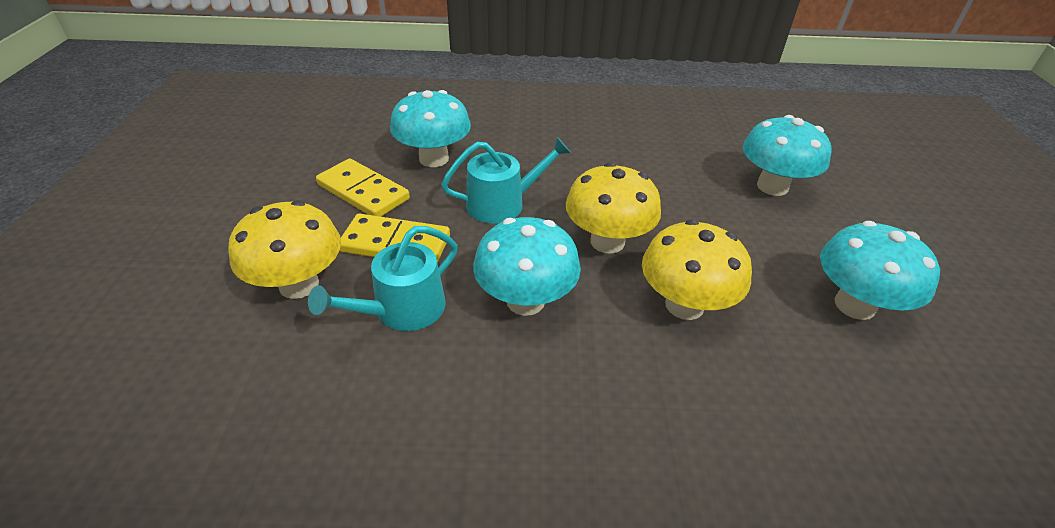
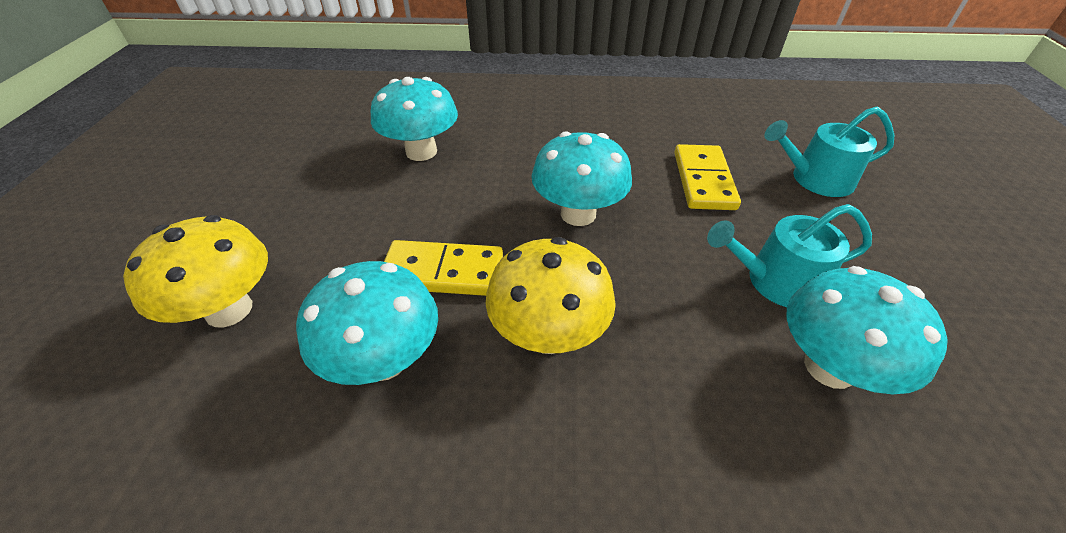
yellow mushroom: [228,200,341,299] [566,162,661,254] [642,220,752,320] = 3 -> [123,215,268,327] [486,237,616,354] = 2

